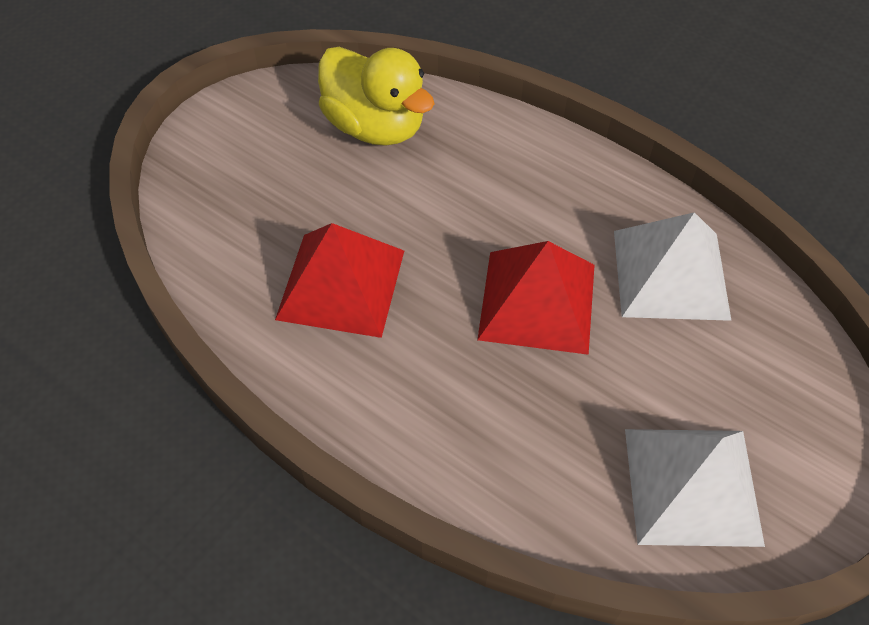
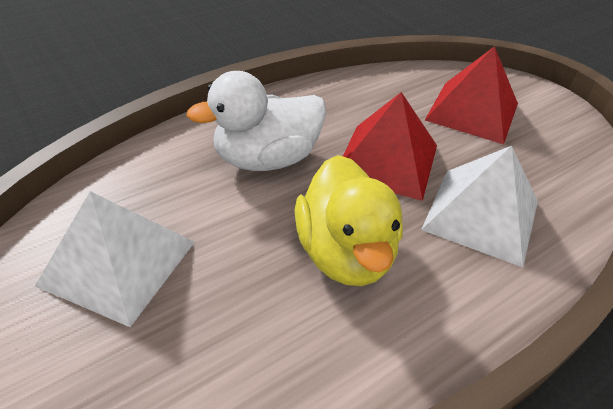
white duck: none = 0 -> [186,71,326,171] = 1

